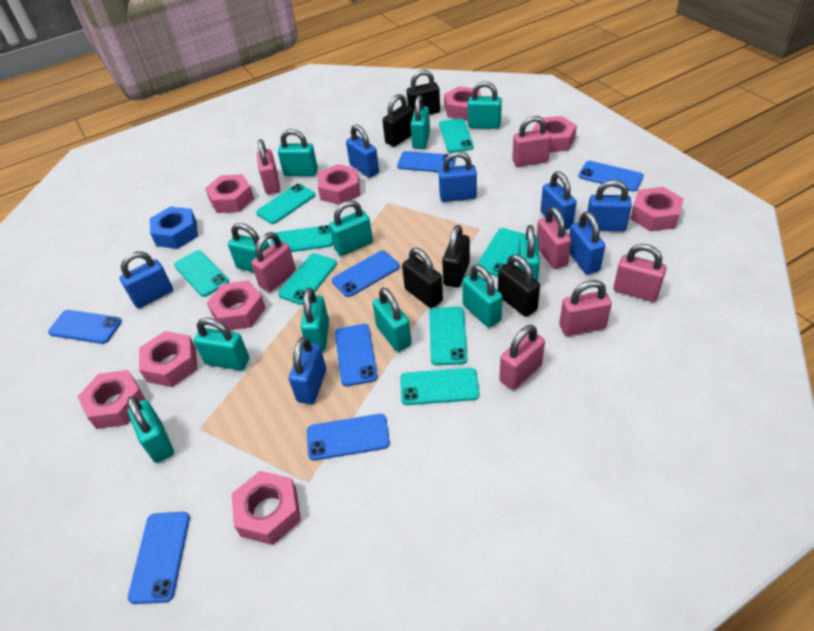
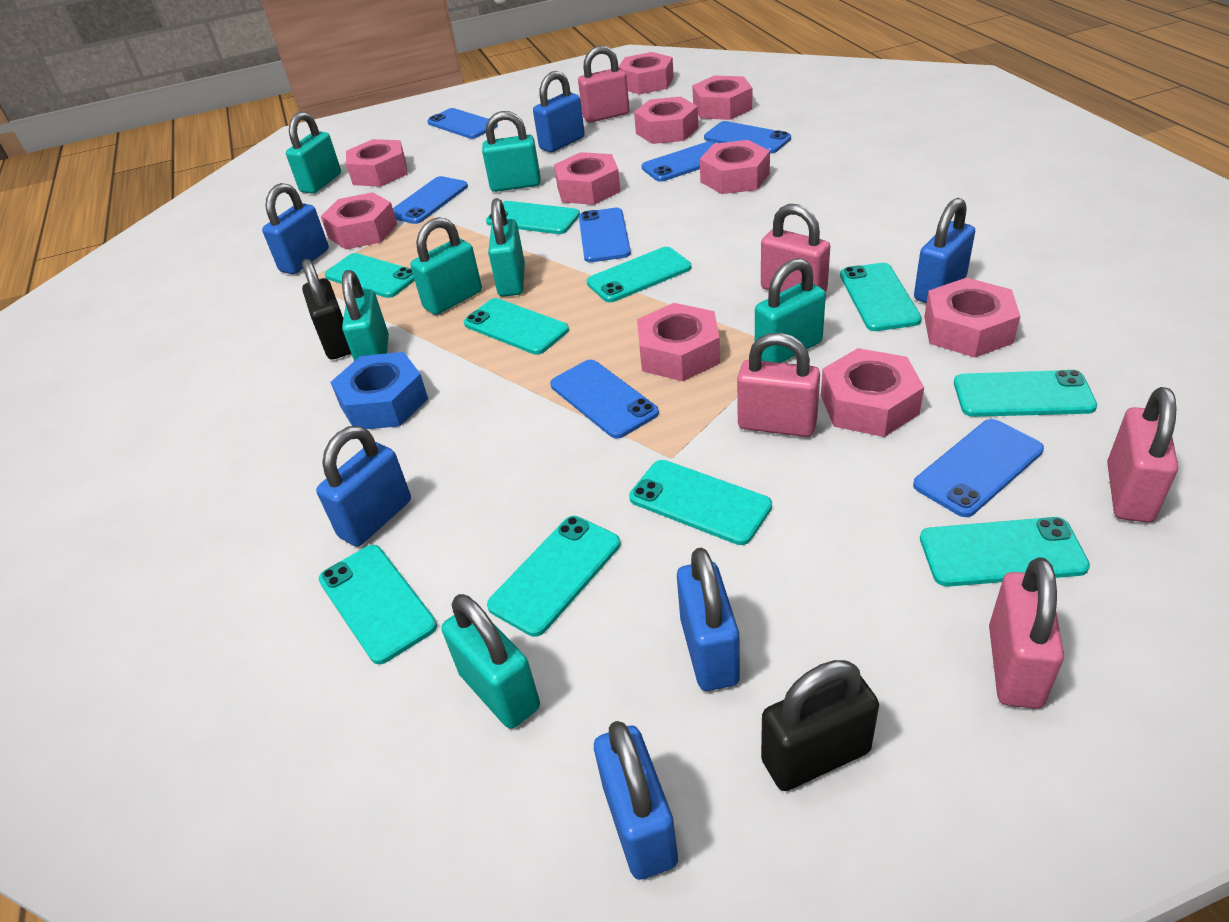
black padlock: [382,94,414,147] [402,248,443,308] [407,70,440,115] [442,225,470,288] [498,254,540,317] = 5 -> [302,259,351,360] [761,660,879,791] = 2
blue padlock: [120,251,173,308] [289,337,326,404] [346,124,379,178] [439,151,477,202] [541,171,577,230] [569,212,605,274] [586,180,632,232] = 7 -> [262,183,329,274] [316,426,411,547] [533,71,585,153] [594,721,678,880] [677,548,740,691] [914,198,975,303] = 6
pink nut: [78,370,146,429] [139,331,197,387] [205,174,254,213] [207,280,266,330] [232,471,301,545] [318,164,360,205] [444,86,482,121] [532,116,577,152] [630,187,684,231] = 9 -> [321,192,397,249] [346,139,408,187] [554,152,621,205] [618,52,674,95] [634,97,699,144] [637,303,720,381] [692,75,752,120] [700,140,770,194] [821,348,924,437] [924,278,1020,358] = 10
pink padlock: [251,232,296,292] [257,139,280,194] [499,325,545,390] [512,116,551,167] [537,207,572,269] [559,280,612,336] [613,244,666,302] = 7 -> [578,46,630,123] [737,333,820,437] [761,204,830,293] [989,557,1064,709] [1107,387,1178,523] = 5
turquoise padlock: [127,396,174,463] [194,318,249,370] [228,223,269,272] [278,129,318,176] [300,288,329,352] [329,200,373,256] [373,288,412,352] [410,95,430,149] [462,265,503,327] [468,82,502,129] [518,225,540,281] = 11 -> [286,112,341,194] [342,270,389,361] [410,217,482,315] [441,594,540,729] [482,111,541,192] [488,198,525,297] [755,258,826,363] = 7
turquoise phone: [174,250,229,297] [256,184,315,224] [271,225,333,252] [278,253,337,305] [400,368,479,405] [429,307,467,365] [439,118,474,153] [476,228,526,277] = 8 -> [319,545,437,664] [325,253,415,298] [464,298,569,355] [486,201,580,234] [487,516,621,637] [587,247,691,302] [629,460,772,545] [840,263,922,331] [920,517,1090,587] [954,370,1097,417] = 10

